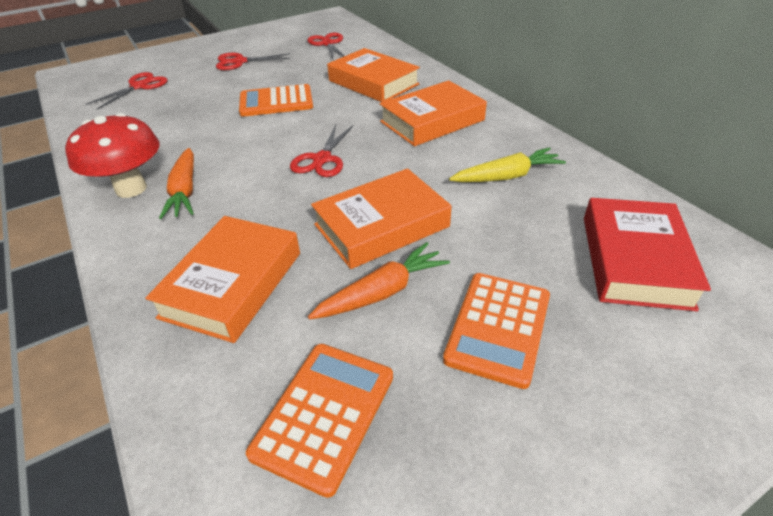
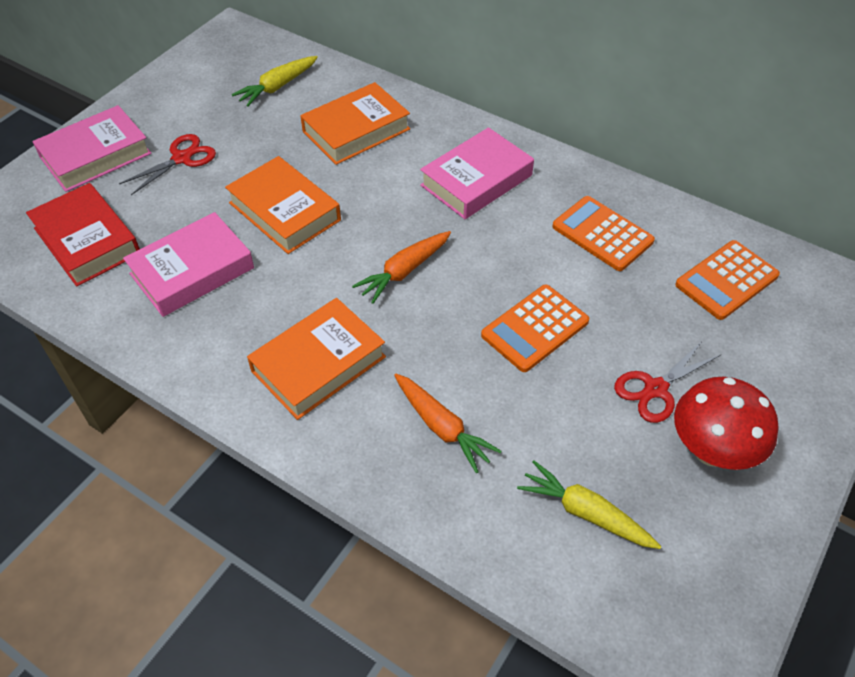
orange book: [145,216,300,343] [311,168,451,269] [327,48,420,102] [379,80,487,146] = 4 -> [225,156,341,254] [247,298,386,420] [300,82,410,165] = 3
pink book: none = 0 -> [33,105,152,192] [123,212,254,317] [420,127,534,219] = 3
red scissors: [86,72,168,110] [216,53,290,70] [290,124,354,177] [307,33,345,59] = 4 -> [119,134,216,195] [614,340,721,423] = 2
yellow carrot: [449,147,566,182] = 1 -> [232,56,318,107] [517,461,661,549] = 2

